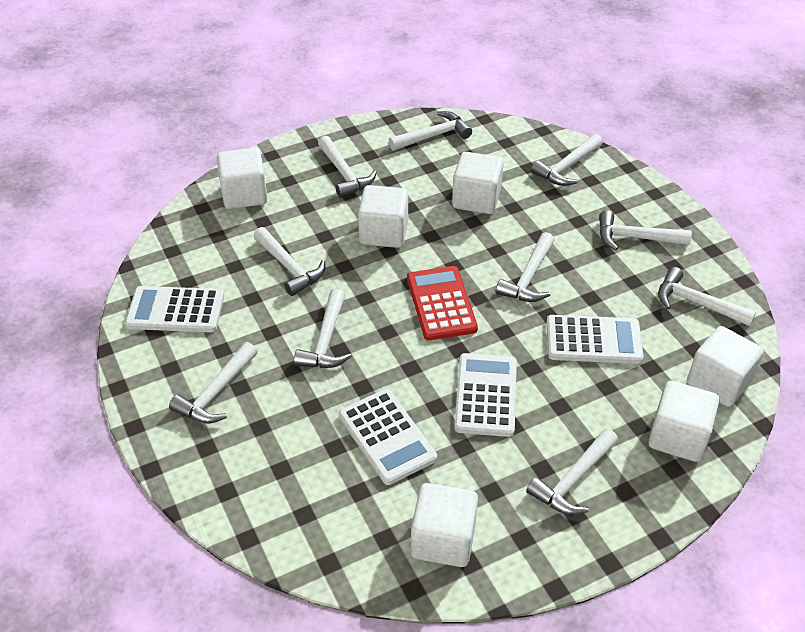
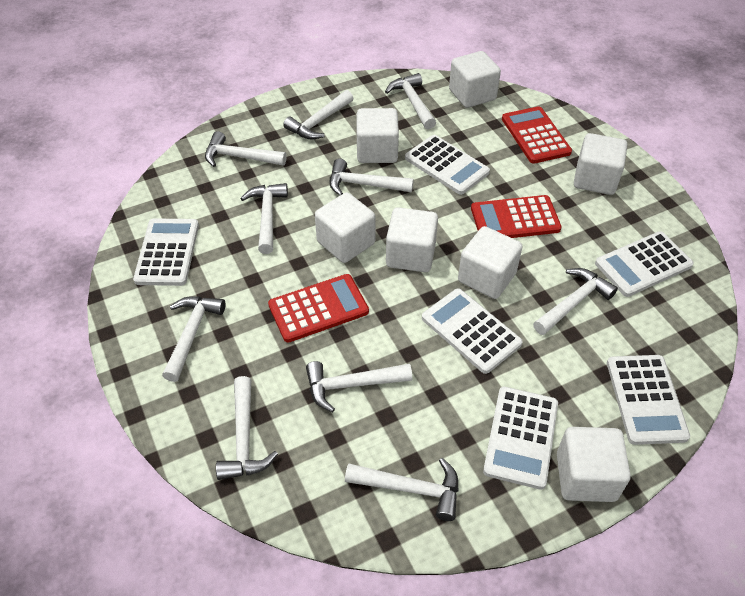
red calculator: [407,266,478,340] = 1 -> [268,274,369,343] [471,195,562,238] [502,106,572,164] = 3
white calculator: [125,286,224,332] [339,389,437,485] [455,353,517,437] [547,315,644,364] = 4 -> [133,218,199,286] [405,135,490,195] [422,288,523,374] [483,387,558,490] [595,231,694,297] [607,355,690,445] = 6
white cube: [217,148,268,209] [358,185,408,248] [411,483,478,567] [452,152,504,214] [648,381,719,462] [687,326,764,407] = 6 -> [315,192,376,263] [357,108,399,163] [386,207,438,272] [449,51,501,108] [458,226,523,299] [557,427,631,502] [574,133,627,195] = 7

